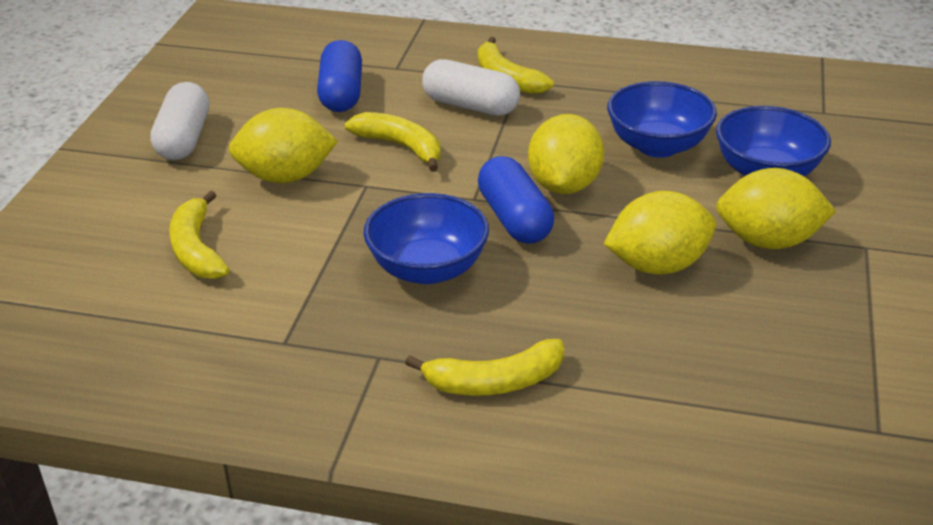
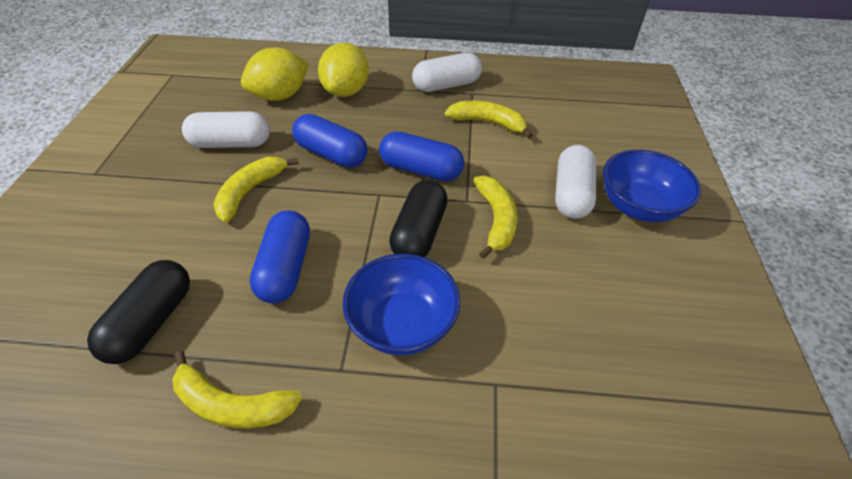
black capsule: none = 0 -> [87,260,190,364] [389,180,448,257] = 2
blue bowl: [364,193,489,284] [607,81,717,158] [716,106,831,176] = 3 -> [343,254,461,355] [603,150,701,222] = 2
blue capsule: [317,40,362,112] [478,156,554,244] = 2 -> [250,210,310,303] [292,114,368,168] [379,131,464,181] = 3
white capsule: [150,82,209,160] [422,59,520,116] = 2 -> [182,111,270,148] [412,53,482,92] [555,145,596,219] = 3
yellow lemon: [229,108,338,183] [528,114,604,194] [604,191,716,275] [716,168,836,249] = 4 -> [241,48,309,101] [318,43,369,97] = 2

